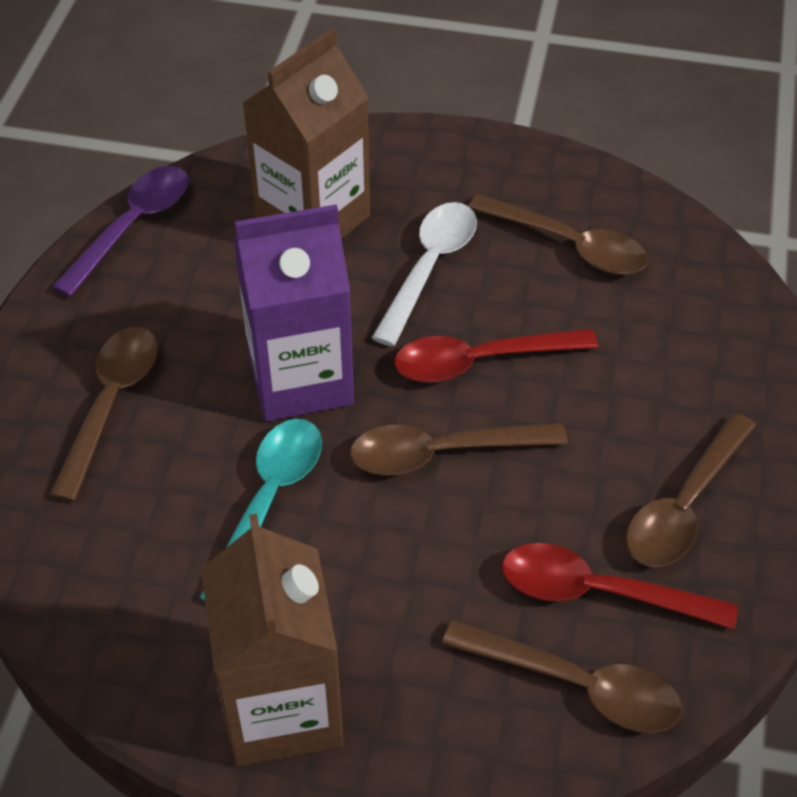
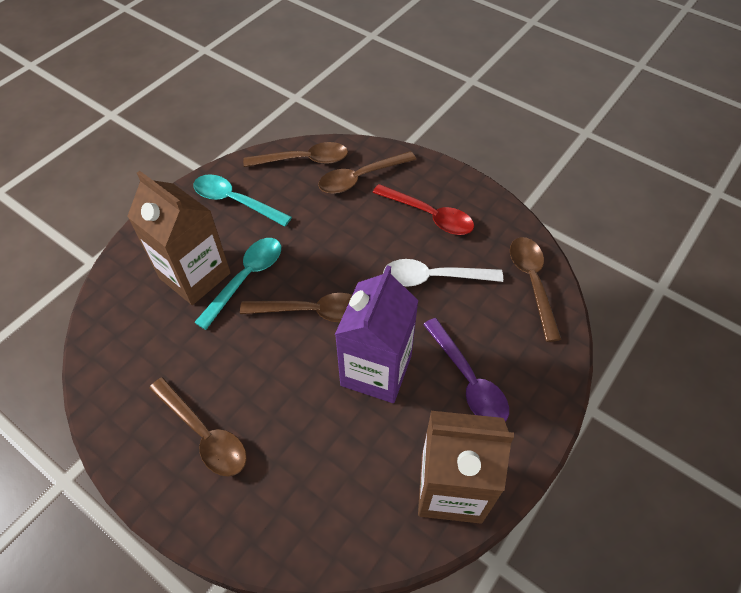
red spoon: [394,329,598,383] [502,543,738,629] = 2 -> [372,184,474,235] = 1
turquoise spoon: [200,419,322,601] = 1 -> [193,174,292,227] [194,238,281,330] = 2

